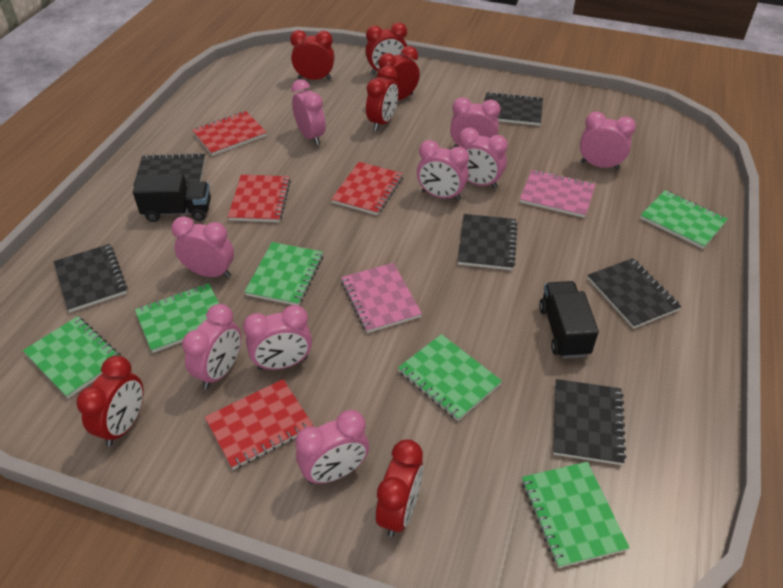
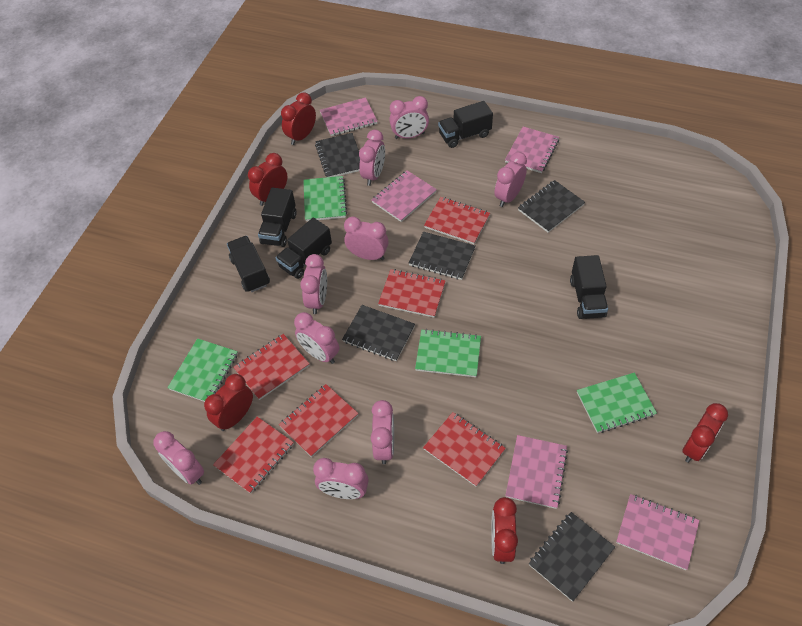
black notebook: [54,244,128,312] [133,153,205,186] [458,214,518,270] [484,92,543,126] [553,379,626,465] [588,258,682,329] = 6 -> [315,133,360,177] [342,305,415,361] [409,232,476,280] [518,180,585,232] [529,512,615,602] = 5
black truck: [133,173,211,222] [539,281,599,358] = 2 -> [227,236,270,292] [258,187,297,247] [275,218,332,279] [438,101,493,148] [570,255,608,319] = 5
green notebook: [23,316,121,398] [135,283,219,353] [244,242,323,305] [398,334,502,421] [522,462,629,568] [640,190,728,249] = 6 -> [167,338,238,402] [303,176,347,221] [415,329,481,377] [577,372,657,433] = 4
pink notebook: [341,263,422,333] [520,170,596,218] = 2 -> [320,97,378,136] [372,170,437,222] [505,127,559,173] [505,435,568,509] [616,494,699,570] = 5
red clock: [76,355,144,446] [290,30,334,80] [365,22,407,75] [366,66,398,131] [376,439,423,537] [377,46,420,100] = 6 -> [204,374,253,431] [248,153,288,206] [281,92,316,145] [491,497,518,564] [682,403,728,463] = 5
red notebook: [192,111,267,156] [205,379,313,470] [228,175,291,222] [331,162,403,215] = 4 -> [213,417,294,494] [233,334,309,400] [279,384,358,457] [378,269,446,318] [423,412,506,487] [424,197,490,244] = 6

